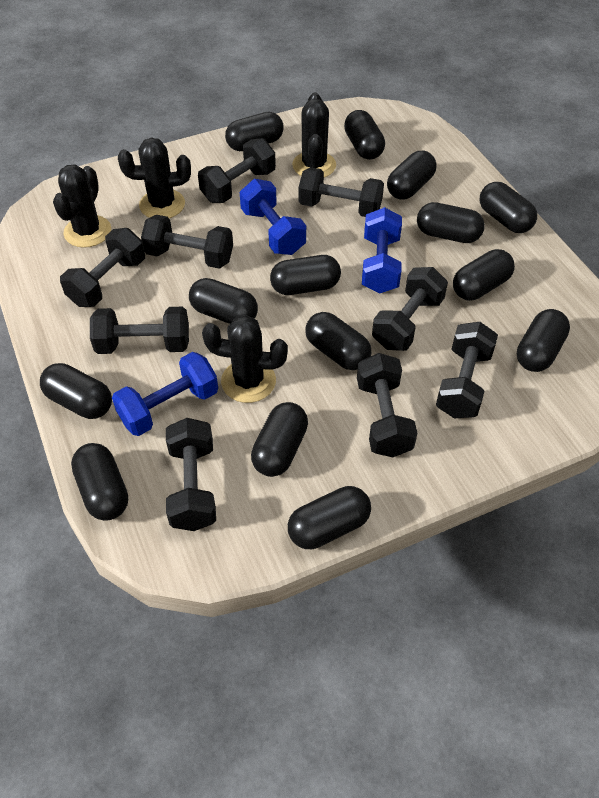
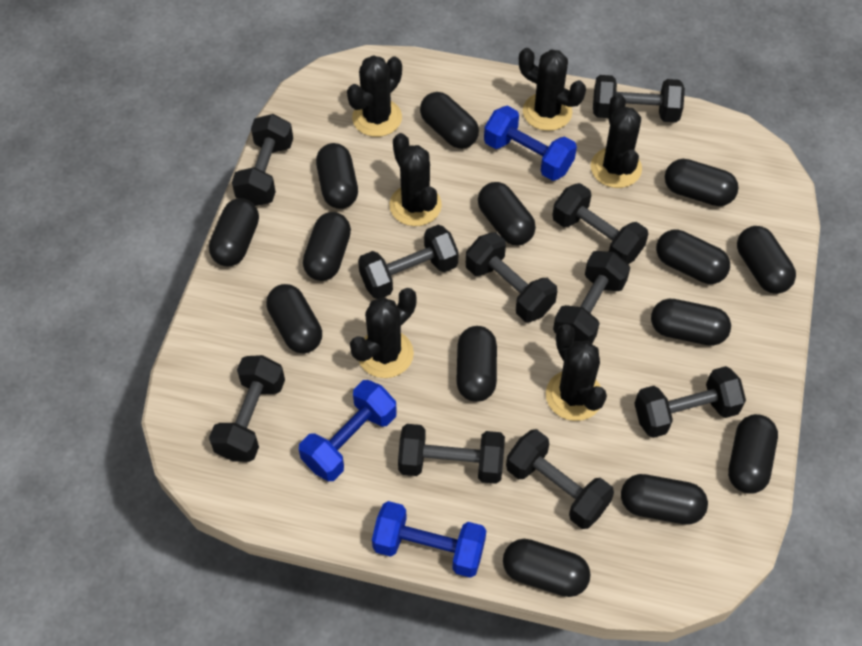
black cactus: [53,165,111,248] [118,137,191,218] [202,315,288,403] [292,92,336,178] = 4 -> [347,55,402,137] [350,288,416,378] [389,133,442,226] [519,48,586,131] [546,324,607,421] [591,93,642,188] = 6
black dumbbell: [60,228,145,307] [90,307,189,354] [141,215,233,269] [166,418,216,531] [198,138,276,203] [298,167,384,217] [357,353,417,457] [372,267,448,351] [436,322,498,419] = 9 -> [209,355,285,462] [232,114,293,206] [358,225,459,299] [398,424,505,484] [466,232,557,322] [506,429,614,529] [552,183,648,264] [553,251,630,343] [593,75,685,123] [634,366,746,438] = 10

